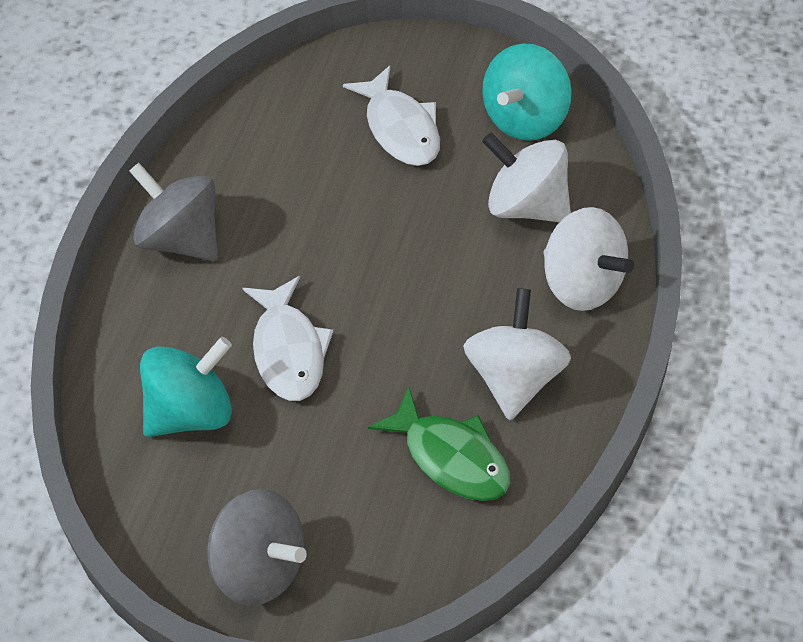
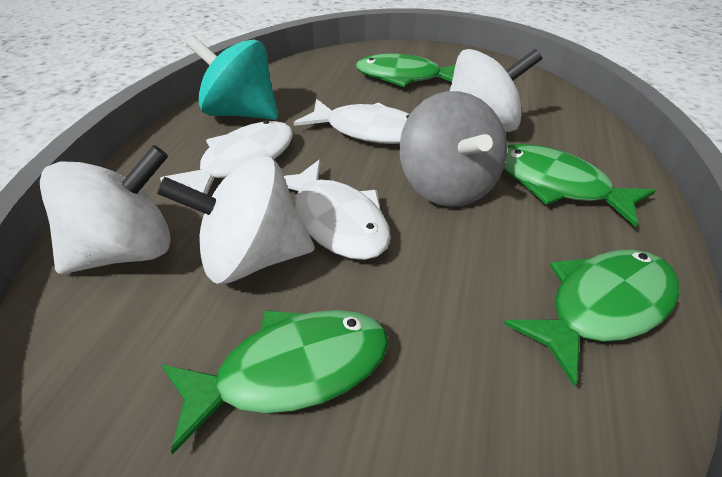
green fish: [368,386,510,501] = 1 -> [162,310,389,455] [356,53,455,87] [504,144,656,227] [504,250,679,387] = 4
grey spinning top: [129,163,218,261] [207,489,307,606] = 2 -> [400,91,507,207] = 1
turquoise spinning top: [140,337,232,437] [482,43,572,141] = 2 -> [186,35,278,120] = 1
white fish: [242,276,333,401] [343,65,440,166] = 2 -> [160,120,293,194] [284,160,391,260] [294,99,410,144] = 3

